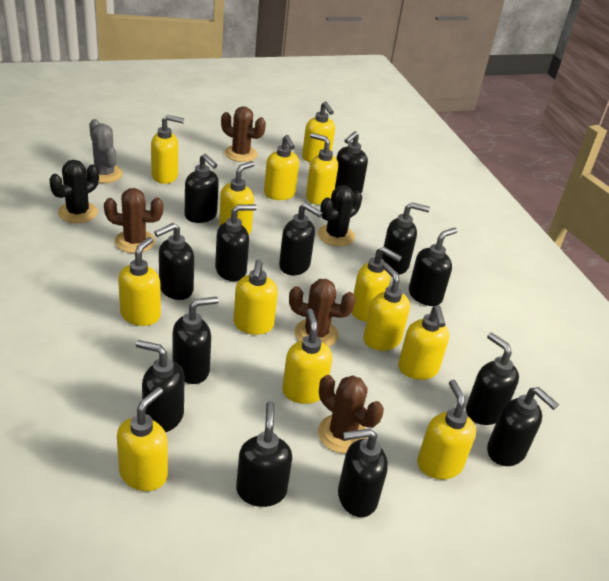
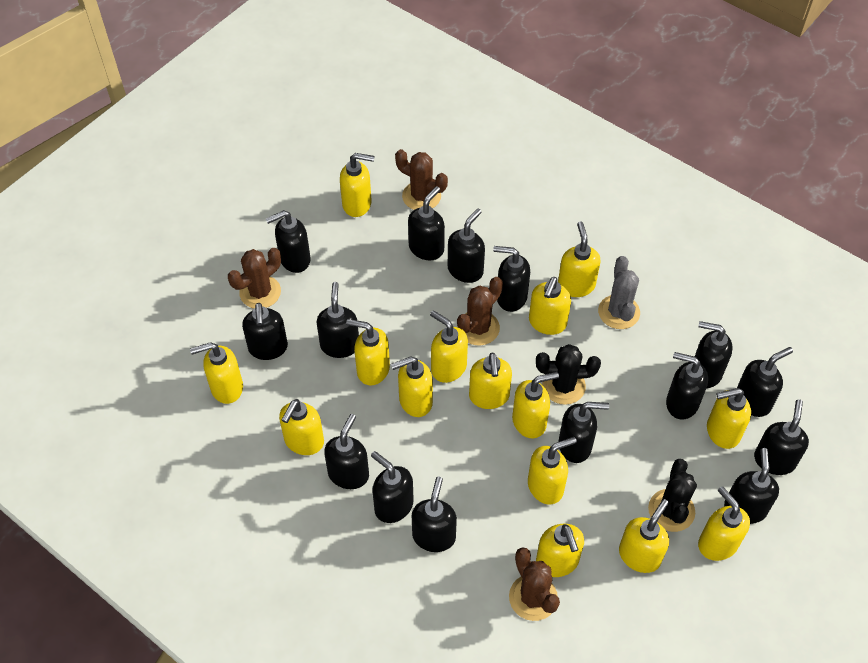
black soap dispenser: [136,340,184,432] [154,223,194,300] [173,297,219,384] [185,154,219,223] [215,204,257,281] [236,401,292,507] [279,203,323,275] [335,131,368,193] [338,428,388,517] [381,202,430,275] [409,228,457,306] [466,332,519,425] [487,387,559,466] = 13 -> [242,303,288,360] [266,210,311,273] [317,282,359,358] [324,414,369,489] [371,451,414,523] [408,186,445,260] [412,477,457,552] [448,209,485,283] [493,246,530,312] [559,402,609,463] [666,352,708,419] [695,321,733,388] [724,448,779,524] [737,347,793,417] [754,399,809,475] = 15
yellow soap dispenser: [117,387,168,491] [118,237,161,326] [151,115,184,184] [219,161,255,234] [233,260,278,335] [264,135,299,200] [282,309,332,404] [302,101,335,162] [306,133,338,205] [352,247,402,321] [363,263,410,351] [398,305,449,380] [417,380,476,479] = 13 -> [190,342,243,404] [279,399,324,455] [340,153,375,217] [346,319,390,386] [391,356,433,417] [430,310,468,383] [469,353,512,409] [512,372,559,438] [528,437,577,504] [529,277,571,335] [536,524,584,577] [558,221,601,297] [619,499,669,573] [698,486,750,561] [707,388,751,449] = 15

